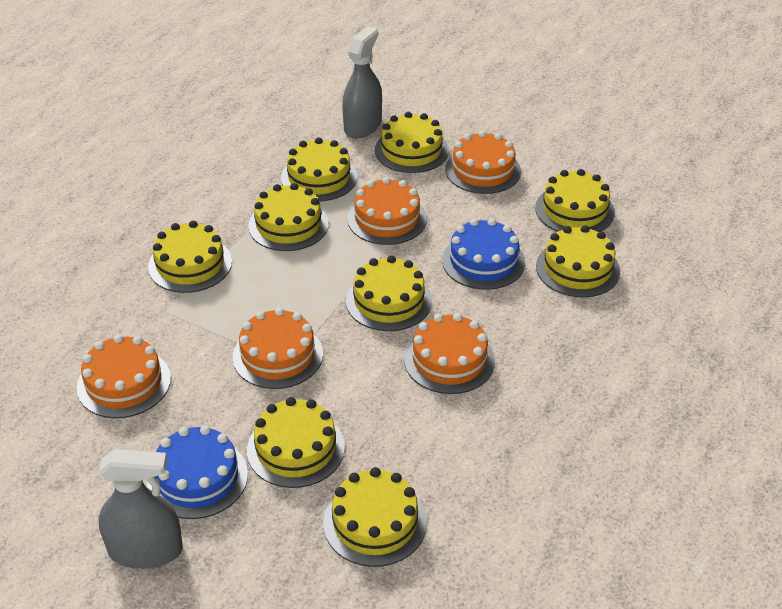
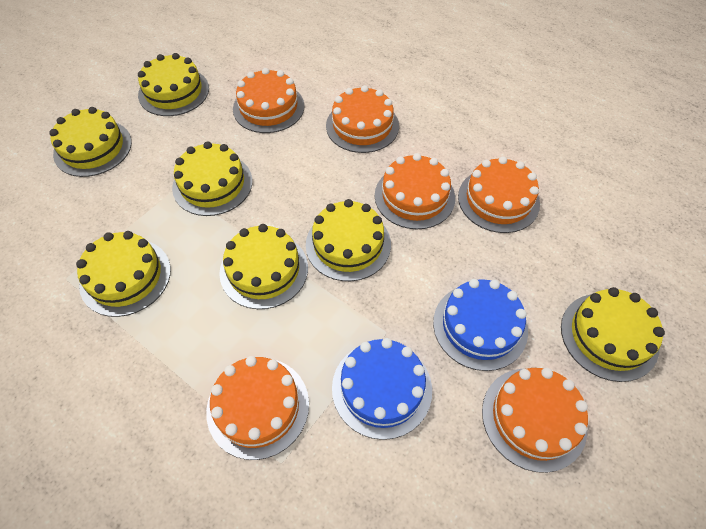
grey spray bottle: [99,449,183,569] [342,26,382,138] = 2 -> none = 0
orange cake: [77,334,171,418] [233,308,323,389] [347,177,427,245] [404,313,495,394] [445,130,521,194] = 5 -> [206,356,309,460] [233,68,305,133] [326,85,399,153] [375,153,455,229] [458,156,540,233] [482,368,588,473] = 6
yellow cake: [148,221,232,293] [247,397,345,488] [248,183,329,251] [281,137,357,201] [323,467,427,567] [346,255,432,331] [375,112,449,173] [535,169,615,232] [536,225,620,297] = 9 -> [49,107,132,177] [76,231,171,317] [138,53,209,116] [172,141,252,216] [219,224,308,309] [306,199,391,281] [561,287,665,382] = 7

